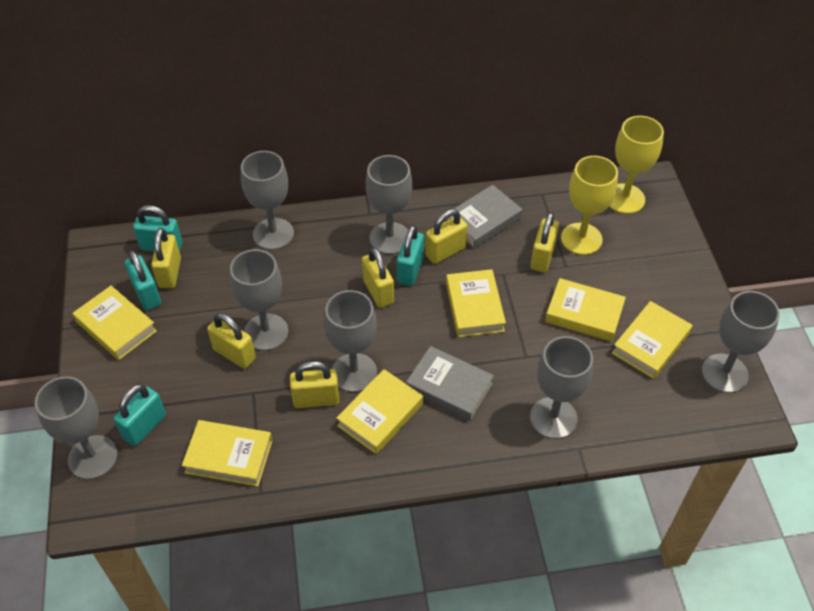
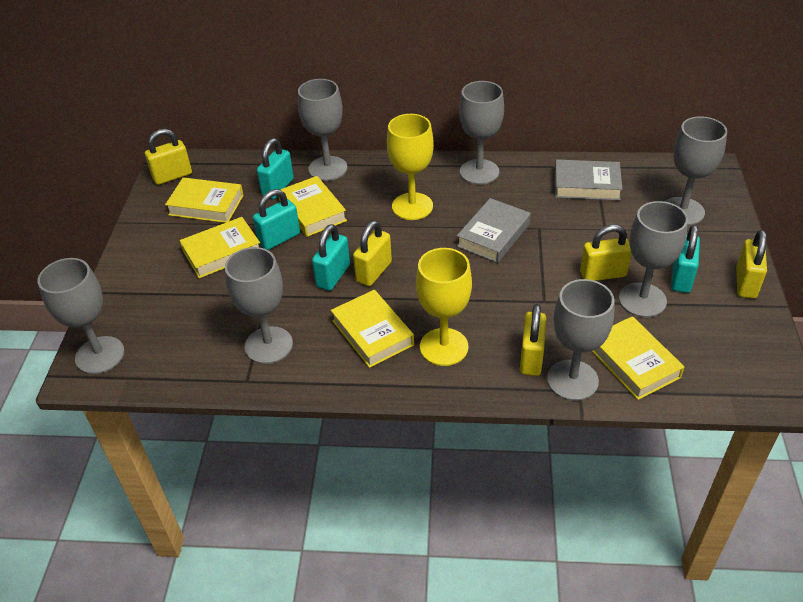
yellow book: [73,286,157,360] [182,420,273,487] [336,369,423,454] [446,269,506,337] [545,278,626,342] [612,301,692,379] = 6 -> [165,177,244,223] [180,217,260,278] [279,176,347,237] [331,290,414,368] [592,316,684,400] = 5
yellow padlock: [151,228,181,288] [207,313,256,369] [290,361,340,408] [362,247,394,308] [425,209,468,264] [530,212,559,273] = 6 -> [145,129,192,185] [353,220,392,286] [520,304,546,376] [580,225,632,281] [736,230,767,299] = 5

